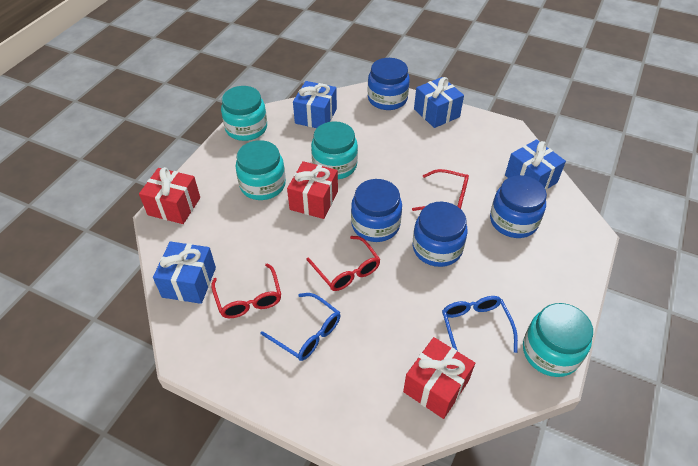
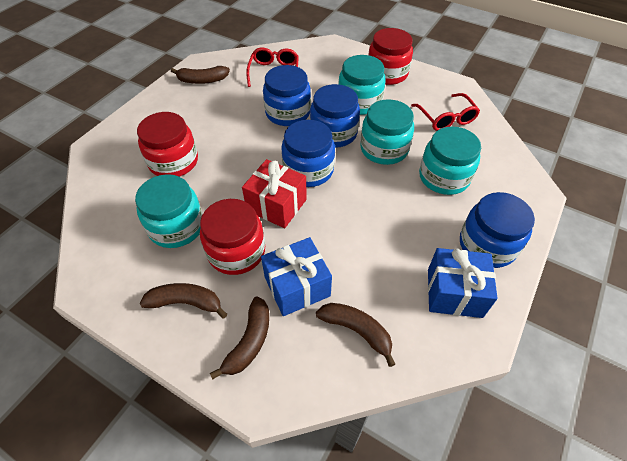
blue gift: [153,241,216,304] [293,81,337,128] [414,77,464,128] [505,139,566,190] = 4 -> [261,237,332,316] [428,248,498,318] = 2
blue glasses: [261,293,340,361] [442,296,518,353] = 2 -> none = 0
brown banana: none = 0 -> [140,283,227,318] [171,66,230,84] [210,297,269,379] [316,303,395,367] = 4
red gift: [139,167,200,224] [287,161,338,219] [403,337,475,419] = 3 -> [242,159,307,228] = 1
red glasses: [211,263,281,318] [306,236,381,291] [412,169,469,211] = 3 -> [246,47,299,87] [411,93,480,131] = 2
red jar: none = 0 -> [137,112,198,177] [200,199,265,275] [368,28,413,85] = 3

